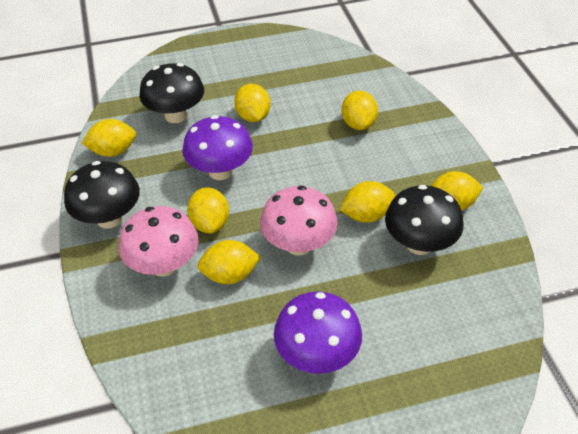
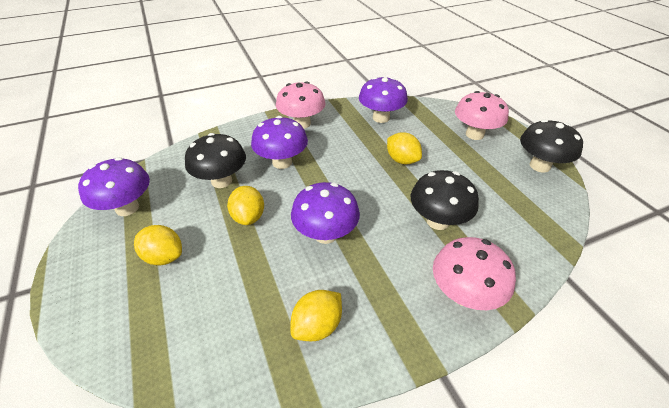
pink mushroom: [119,206,198,277] [260,186,338,255] = 2 -> [276,81,326,129] [433,237,516,310] [455,91,509,140] = 3
purple mushroom: [183,115,253,180] [274,291,362,374] = 2 -> [78,157,150,216] [251,116,308,169] [291,182,360,244] [359,77,408,123] = 4
yellow lemon: [82,119,136,157] [187,187,229,234] [197,240,261,284] [234,84,270,122] [340,181,395,223] [342,91,378,130] [431,171,483,211] = 7 -> [134,225,182,265] [227,186,264,225] [290,290,342,341] [387,132,422,164] = 4

